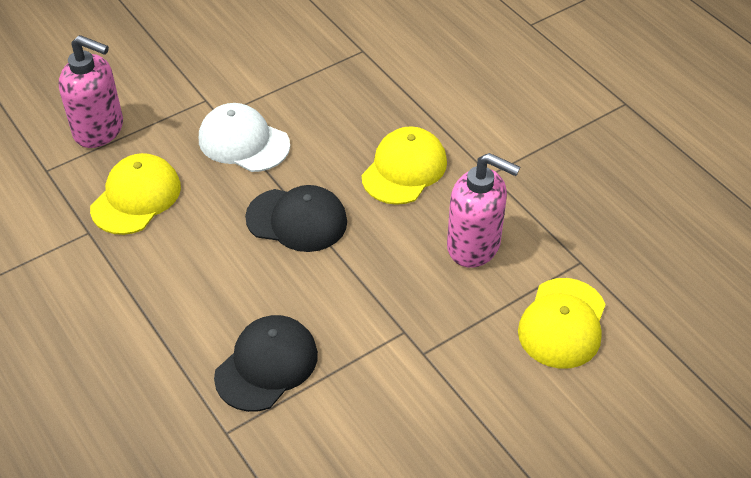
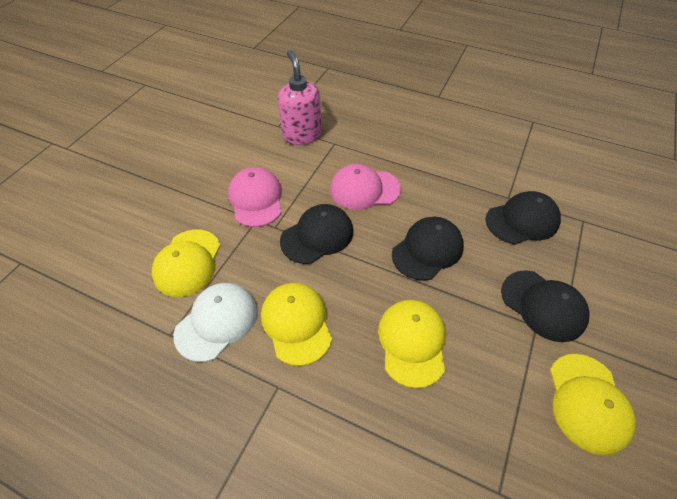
black cap: [214,315,318,412] [245,185,347,252] = 2 -> [280,204,353,264] [392,217,464,281] [486,191,561,244] [501,270,589,342] = 4
pink cap: none = 0 -> [228,167,282,227] [330,164,401,210] = 2
pink soap dispenser: [59,35,123,148] [447,153,520,268] = 2 -> [278,50,322,145] = 1
yellow cap: [90,153,181,235] [362,126,447,205] [518,278,606,369] = 3 -> [152,229,220,297] [261,283,332,366] [378,300,446,388] [550,354,636,455] = 4

